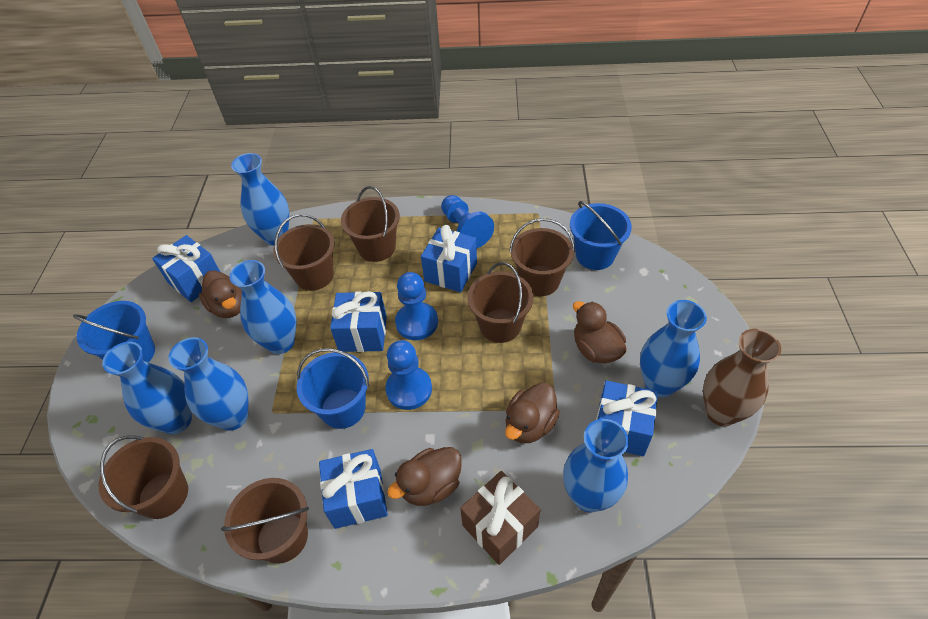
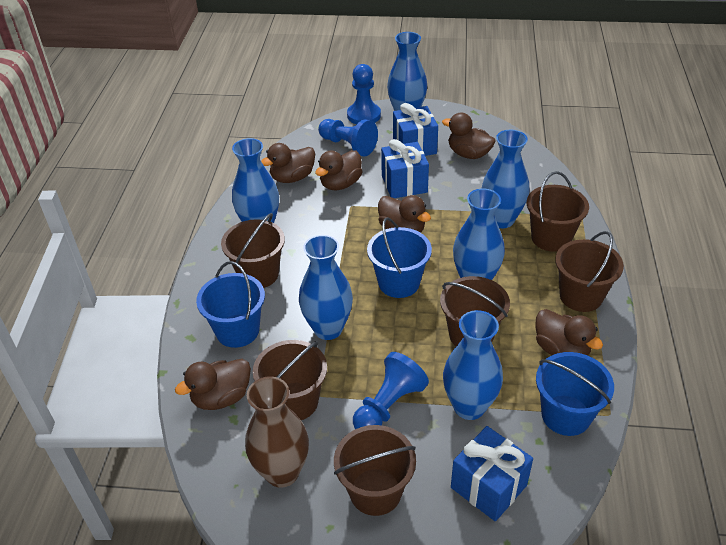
blue gift: [152,235,220,302] [319,449,388,529] [330,291,387,352] [421,225,477,292] [596,380,658,456] = 5 -> [381,139,429,198] [393,103,438,156] [451,426,533,521] = 3
brown duck: [199,270,242,318] [387,447,462,506] [505,382,560,443] [573,301,626,363] = 4 -> [175,359,251,410] [261,143,315,183] [315,150,363,190] [378,195,431,233] [442,113,496,159] [535,309,603,356] = 6
brown gift: [460,471,540,565] = 1 -> none = 0

